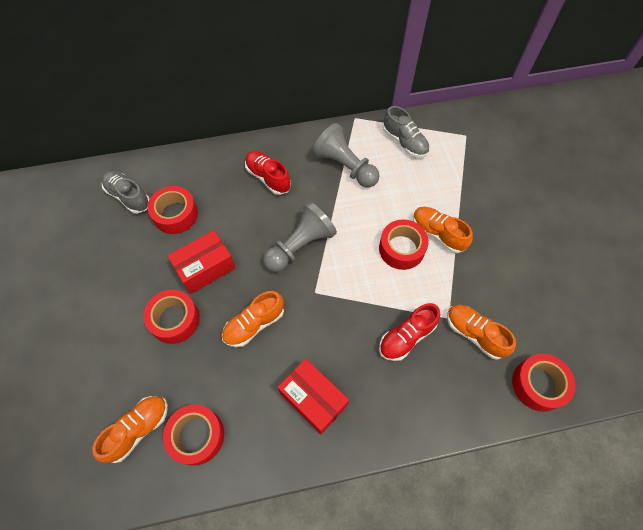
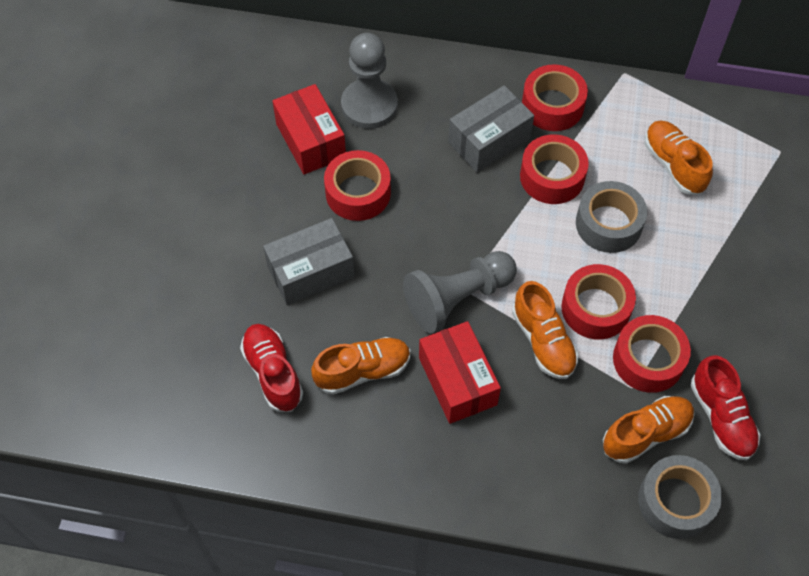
grey box: none = 0 -> [263,218,355,305] [448,85,534,173] = 2
grey shoe: [101,171,150,214] [383,106,429,158] = 2 -> none = 0
grey tape: none = 0 -> [576,181,647,253] [638,455,722,539] = 2

